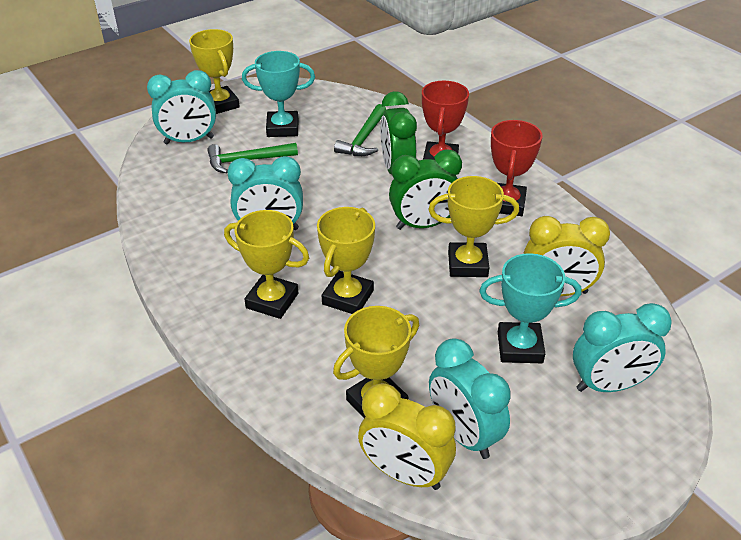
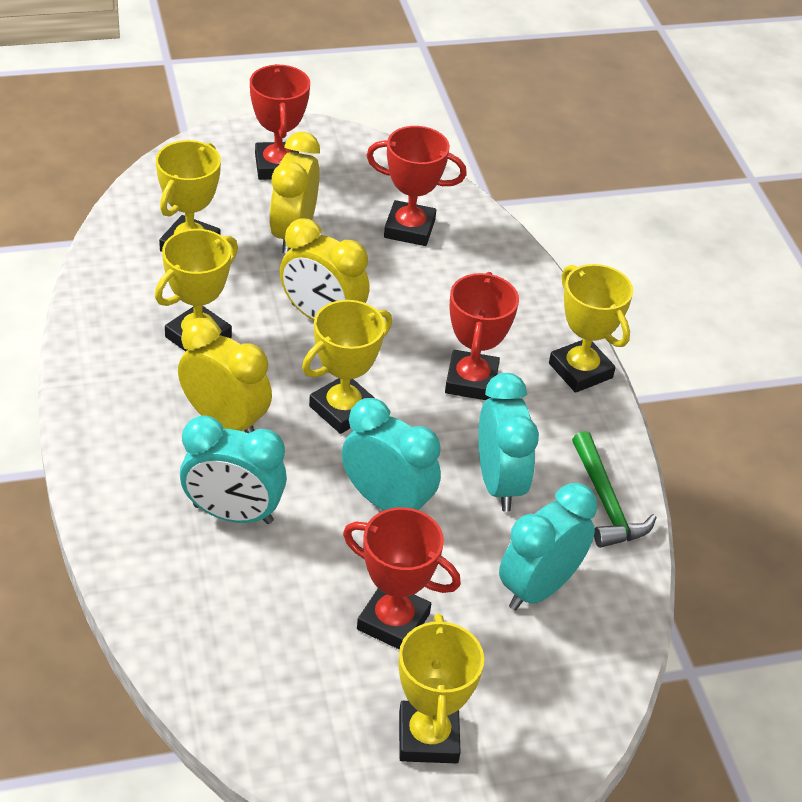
green clock: [381,91,417,174] [389,149,462,230] = 2 -> none = 0
green hammer: [207,143,298,173] [334,104,386,156] = 2 -> [572,431,657,548] = 1
red trophy: [422,81,469,160] [491,120,543,216] = 2 -> [250,64,310,180] [343,507,461,650] [366,126,467,246] [445,272,519,400] = 4
turquoise trophy: [242,51,315,137] [479,253,581,363] = 2 -> none = 0
yellow clock: [358,383,456,490] [523,216,610,296] = 2 -> [178,318,272,433] [269,132,320,254] [280,218,370,321] = 3

